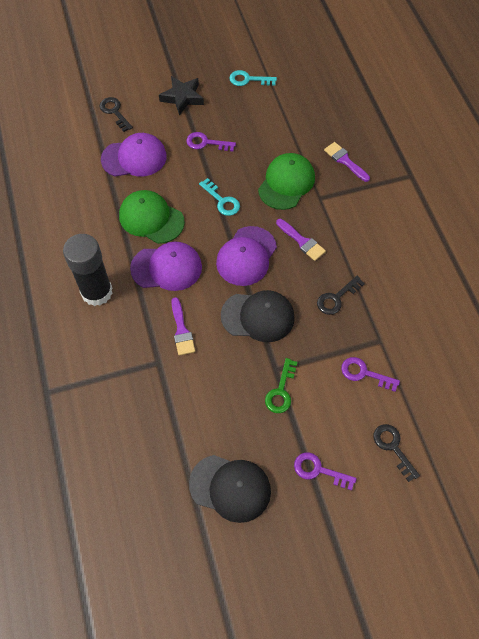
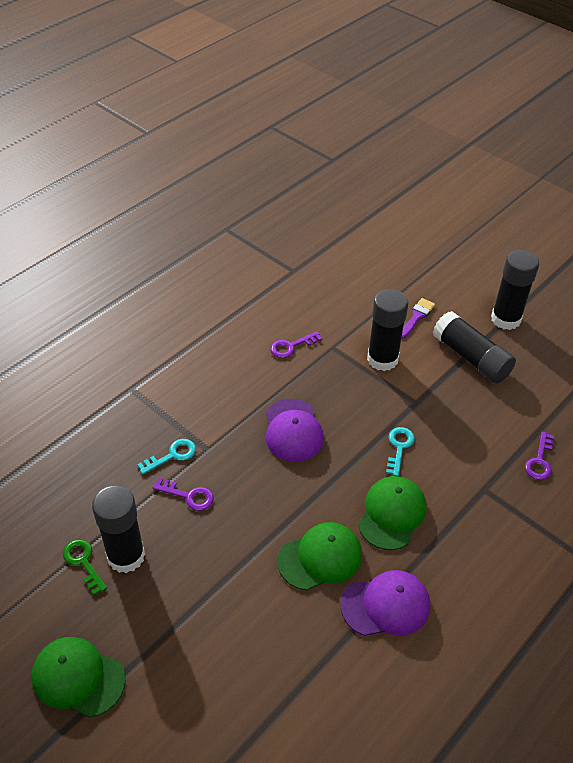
black cap: [189,455,271,523] [221,290,295,342] = 2 -> none = 0
black glue stick: [63,234,113,306] = 1 -> [92,485,145,573] [367,289,408,371] [433,311,516,383] [491,250,539,330] = 4
black key: [99,97,133,132] [317,276,365,315] [373,424,420,482] = 3 -> none = 0
black star: [159,76,204,116] = 1 -> none = 0
green cap: [119,190,185,244] [258,153,315,210] = 2 -> [31,637,126,718] [278,522,362,591] [358,476,426,550] = 3
purple brush: [171,297,195,356] [276,219,326,261] [324,142,370,182] = 3 -> [402,298,435,338] = 1
purple cap: [101,133,167,177] [130,242,202,291] [216,226,277,286] = 3 -> [266,399,324,462] [340,570,430,636] = 2

